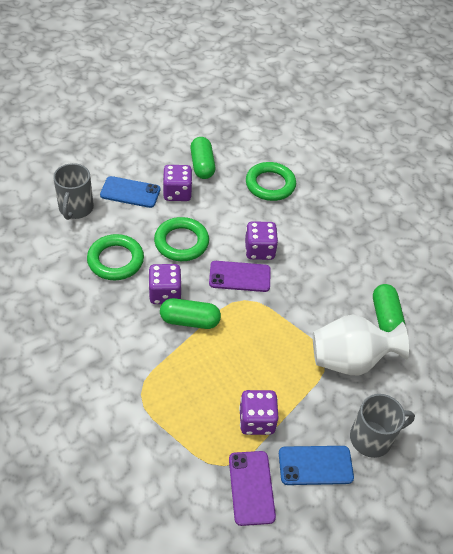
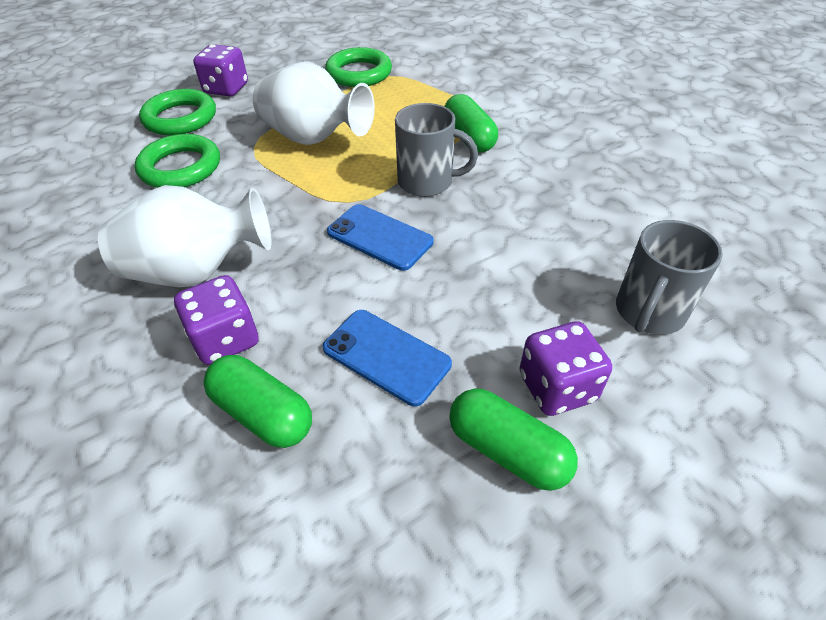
purple dice: [148,264,182,304] [163,165,192,201] [239,390,279,435] [245,221,278,260] = 4 -> [174,275,259,365] [193,44,248,96] [519,321,612,416] = 3
purple phone: [209,261,271,292] [229,451,276,526] = 2 -> none = 0
white vase: [313,315,409,376] = 1 -> [98,185,272,287] [253,62,375,145] = 2

